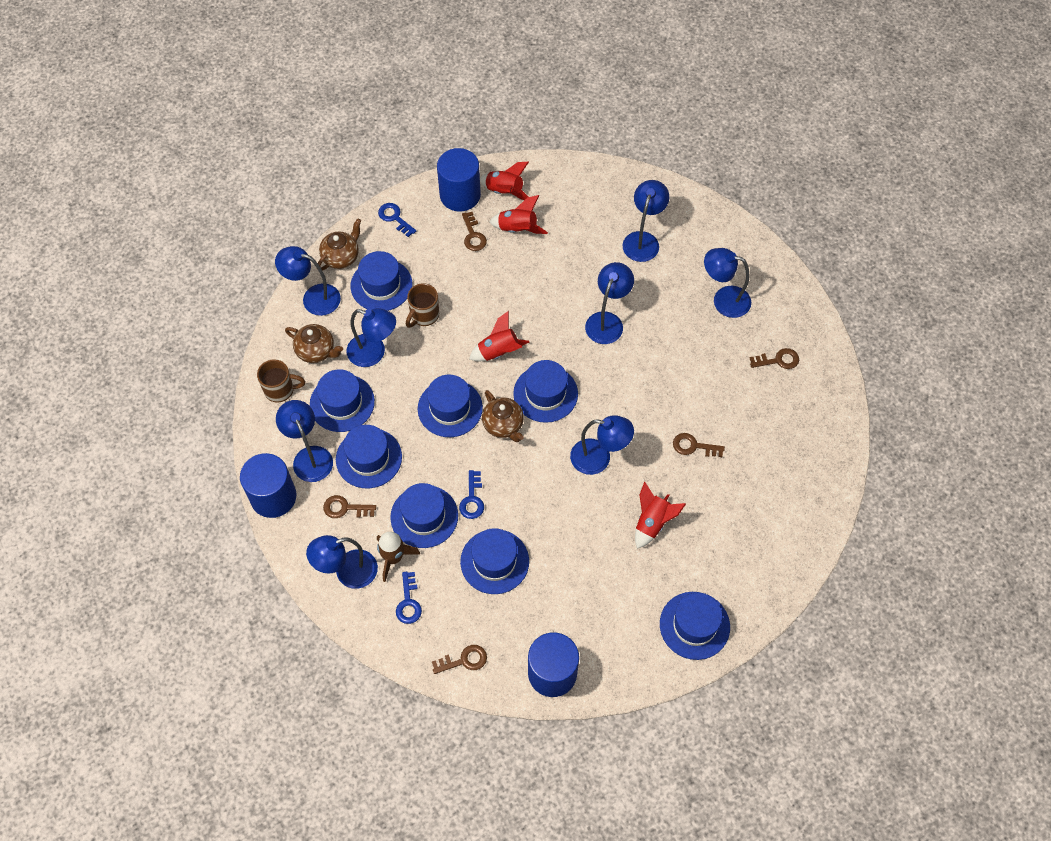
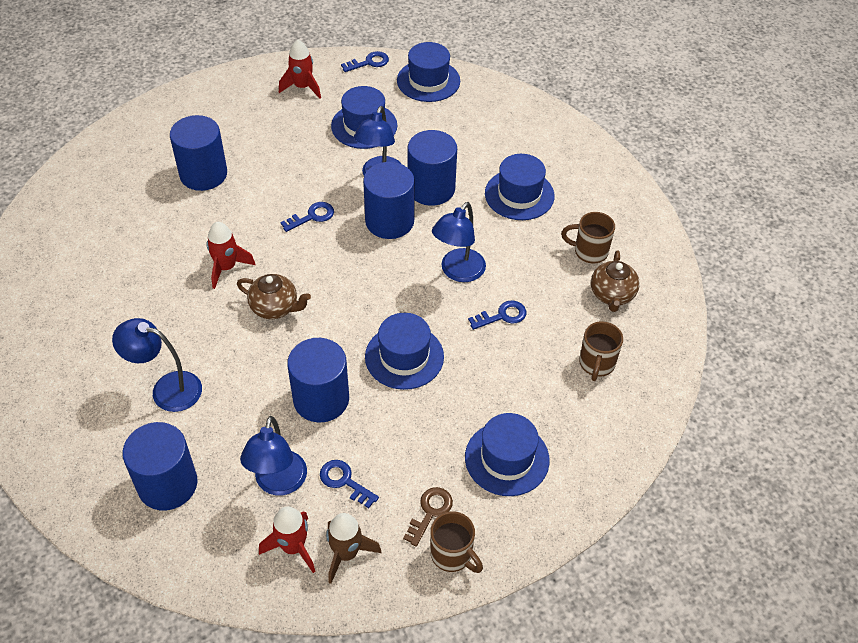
blue cylinder: [240,453,296,518] [437,148,481,212] [528,632,579,697] = 3 -> [122,422,198,510] [170,115,227,191] [287,338,349,423] [363,162,415,239] [408,130,457,206] = 5
blue hat: [310,369,375,432] [336,425,402,488] [351,251,412,311] [390,483,458,548] [418,375,483,437] [460,528,529,594] [513,360,578,423] [660,592,730,660] = 8 -> [331,86,397,149] [365,313,444,390] [397,42,460,102] [465,413,550,496] [485,154,555,220] = 5
blue key: [378,203,416,237] [396,572,422,624] [459,470,484,519] = 3 -> [281,202,334,232] [320,460,379,508] [341,51,389,72] [468,301,526,330] = 4
blue lamp: [275,246,341,316] [276,400,333,482] [306,535,378,589] [347,308,396,367] [570,415,634,475] [585,262,634,344] [623,180,669,262] [704,248,751,318] = 8 -> [112,318,202,412] [240,416,307,495] [354,106,401,176] [432,202,486,282] = 4
brown key: [323,495,376,518] [432,645,487,674] [462,212,487,251] [673,433,725,457] [750,348,799,369] = 5 -> [403,487,453,547] = 1
brown mug: [257,359,305,403] [406,283,439,328] = 2 -> [430,511,483,573] [561,212,615,264] [579,321,623,381] = 3
brown teapot: [285,324,343,363] [317,218,361,271] [482,390,524,442] = 3 -> [237,274,311,319] [591,251,640,312] = 2
red rocket: [469,311,529,361] [480,162,529,200] [489,195,548,234] [635,482,686,549] = 4 -> [206,222,256,289] [259,506,315,573] [279,40,321,99] = 3

